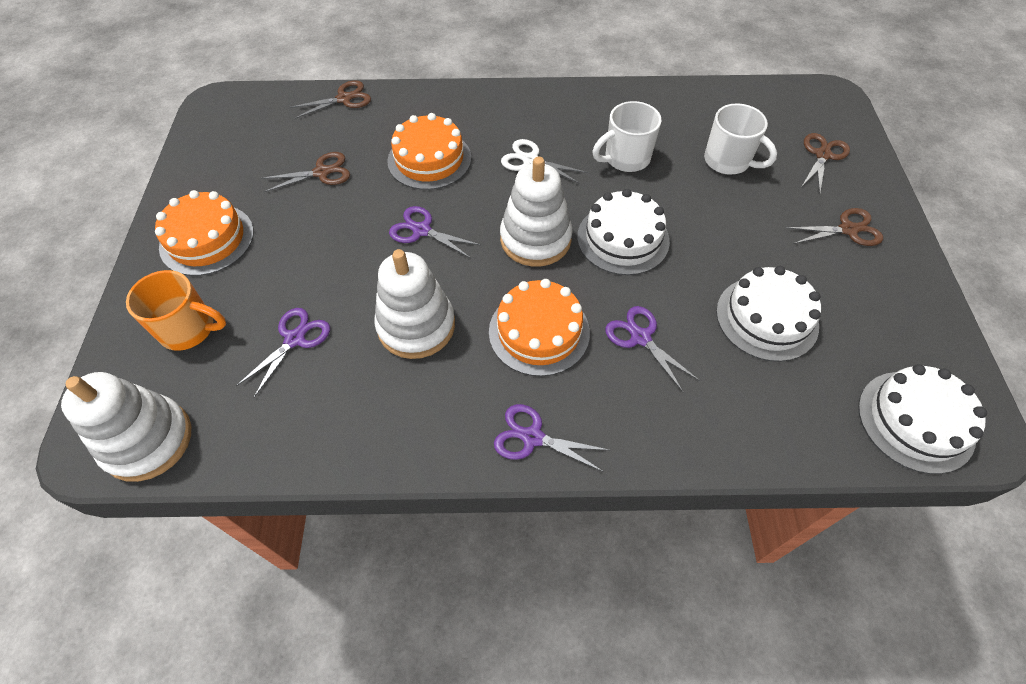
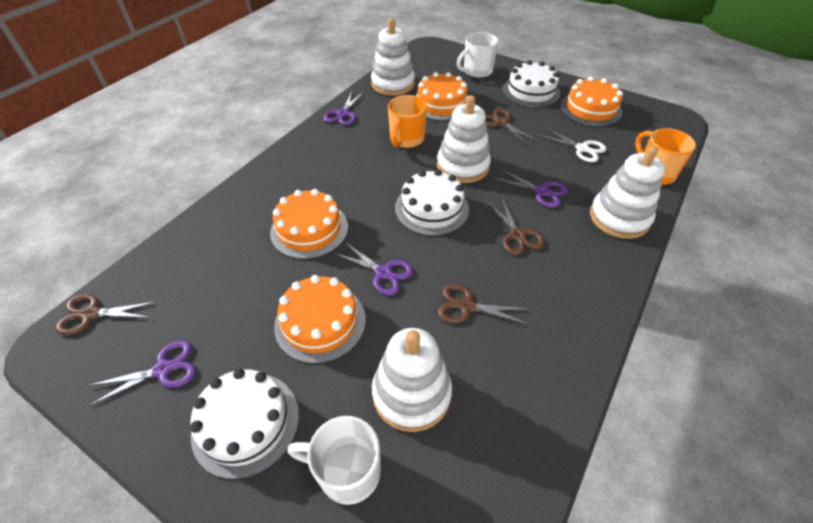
orange cake: [155,190,254,276] [387,113,471,190] [489,279,590,376] = 3 -> [270,189,348,259] [274,275,366,364] [415,72,468,121] [561,77,623,127] = 4
orange mug: [126,270,226,351] = 1 -> [388,95,427,148] [635,128,696,185] = 2
white stacking toy: [61,372,191,482] [374,249,455,359] [500,157,573,267] = 3 -> [371,18,415,96] [372,328,452,432] [437,95,491,183] [590,146,665,239] = 4

